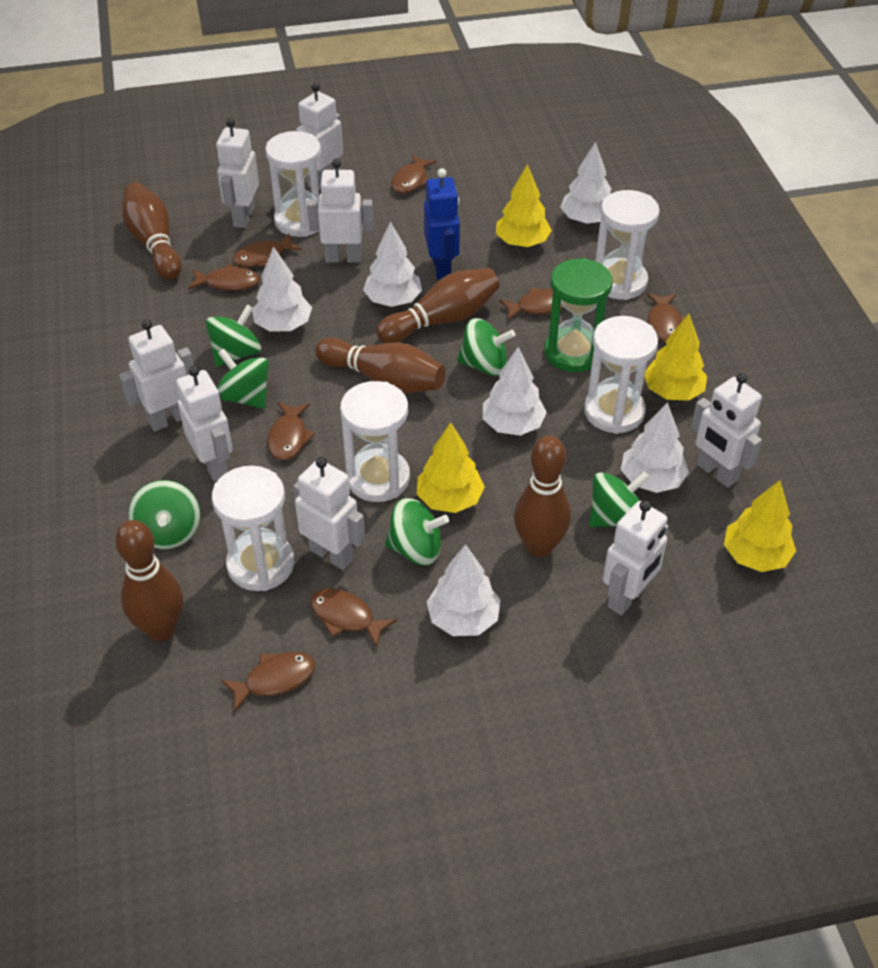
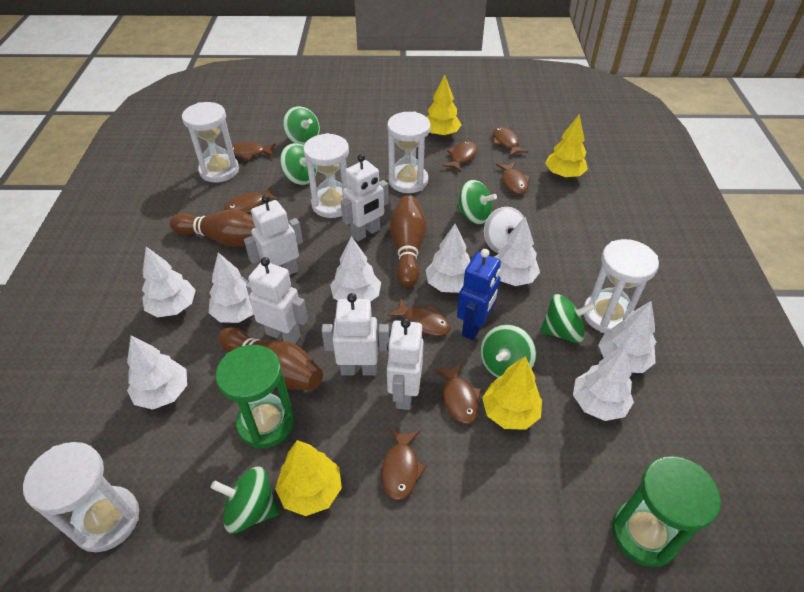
brown bowling pin: [115,520,183,641] [122,182,182,280] [315,338,446,394] [376,268,500,343] [514,436,571,557] = 5 -> [170,210,256,247] [218,327,323,390] [390,195,427,288] = 3
green hourglass: [545,258,613,372] = 1 -> [216,345,295,449] [612,456,721,567] = 2
white robot: [119,319,194,431] [176,366,233,482] [216,118,259,228] [293,457,365,570] [296,83,343,189] [307,159,374,263] [603,500,669,615] [691,373,762,488] = 8 -> [244,195,303,275] [246,257,308,344] [322,293,389,376] [340,154,389,241] [387,318,424,410] = 5
white spinning top: none = 0 -> [484,207,524,253] = 1
white tree: [252,246,312,332] [363,222,422,307] [427,544,500,636] [483,347,547,436] [560,142,611,224] [621,402,689,493] = 6 -> [127,335,187,410] [142,247,196,317] [209,252,254,323] [330,236,381,302] [426,224,470,293] [494,217,540,286] [573,347,634,421] [598,301,656,373] = 8

